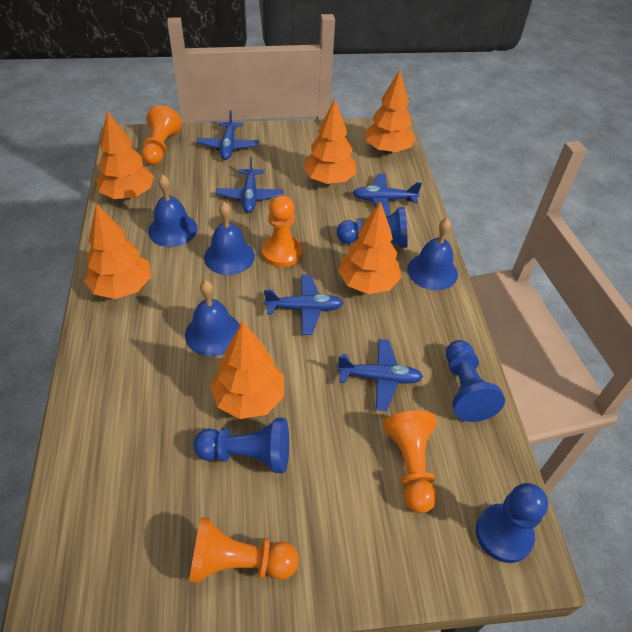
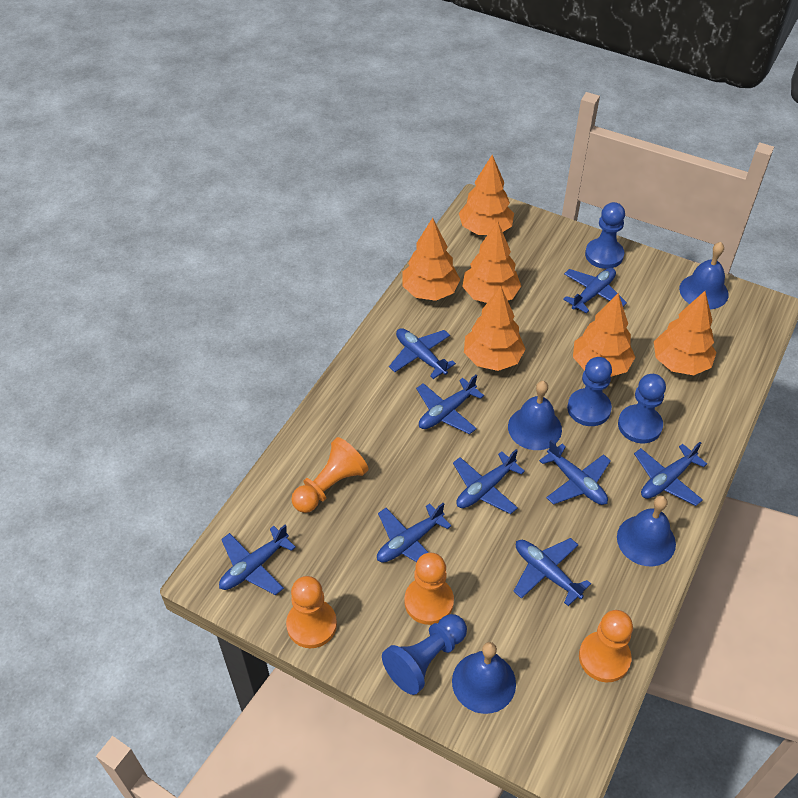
blue plane: [197,110,259,160] [216,157,283,213] [264,275,343,335] [337,339,423,411] [353,174,422,217] = 5 -> [219,525,296,595] [377,503,451,563] [389,328,456,379] [416,375,484,434] [453,449,525,514] [513,538,591,606] [539,440,611,505] [563,268,627,313] [634,442,707,506] = 9

